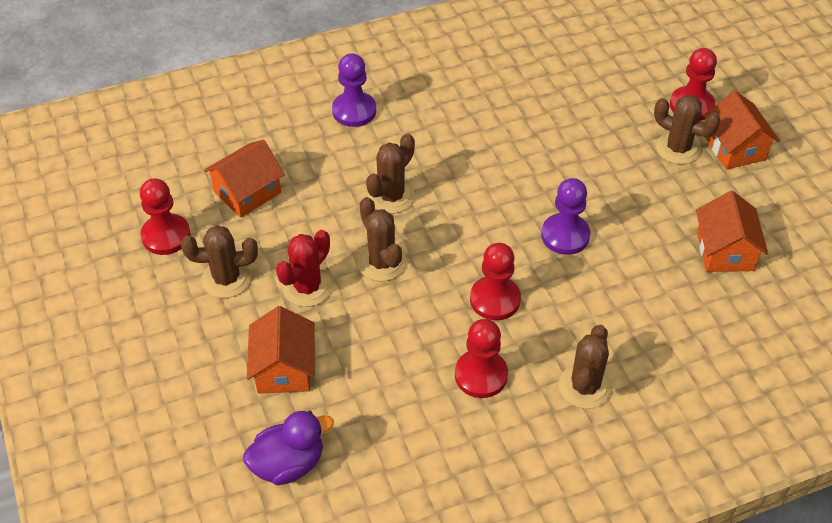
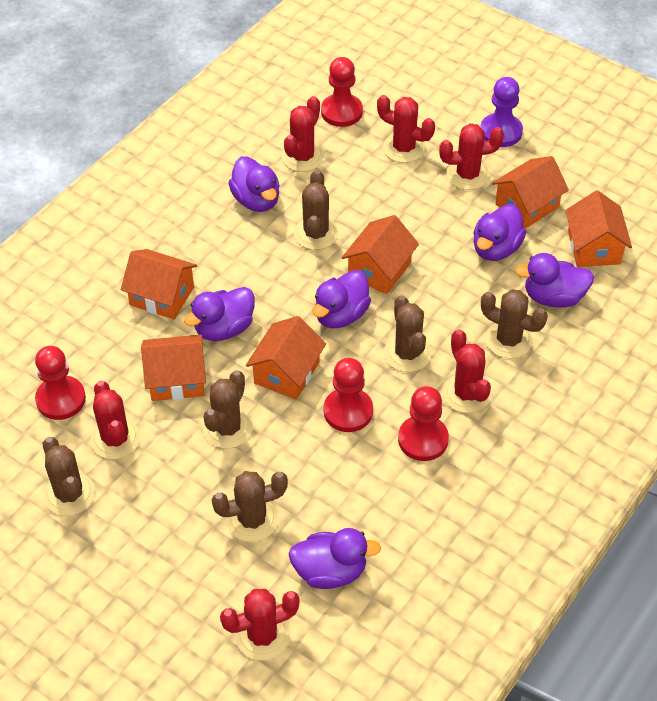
brown cactus: [181,225,258,298] [357,197,406,281] [366,134,415,214] [559,325,612,409] [654,95,721,164] = 5 -> [43,437,95,516] [203,370,253,449] [211,471,288,542] [294,170,338,250] [384,295,432,372] [481,289,548,358] = 6
orange house: [204,139,285,218] [247,306,315,394] [696,191,768,272] [703,91,780,170] = 4 -> [121,249,197,319] [141,335,206,401] [246,316,326,400] [342,215,419,294] [492,156,569,229] [565,190,632,267] = 6
purple duck: [243,411,334,485] = 1 -> [184,287,255,341] [228,156,280,212] [289,528,381,589] [312,270,371,328] [474,204,526,261] [515,253,594,308] = 6
purple pawn: [332,53,376,127] [541,178,590,255] = 2 -> [480,77,523,147] = 1
red cactus: [276,230,332,307] = 1 -> [90,381,141,459] [220,589,300,660] [282,96,324,172] [377,95,435,163] [439,123,504,190] [443,329,491,413] = 6

